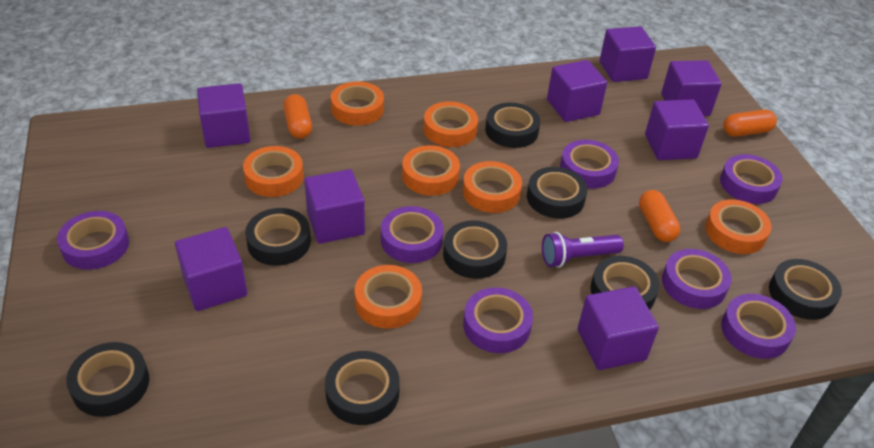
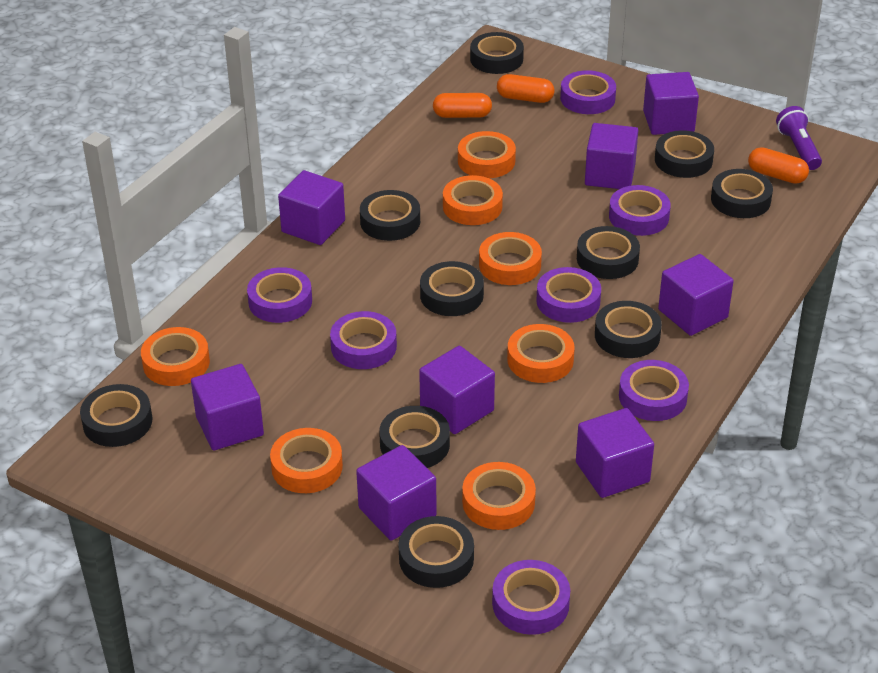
black tape: [66,342,149,417] [245,208,311,266] [325,351,400,425] [443,220,507,279] [485,102,540,148] [527,167,588,219] [591,256,660,310] [769,259,842,320] = 8 -> [80,384,152,447] [360,190,420,241] [379,406,450,468] [399,516,474,588] [420,261,484,316] [470,32,524,74] [577,226,640,279] [595,301,662,358] [655,130,714,178] [711,169,773,218] = 10

